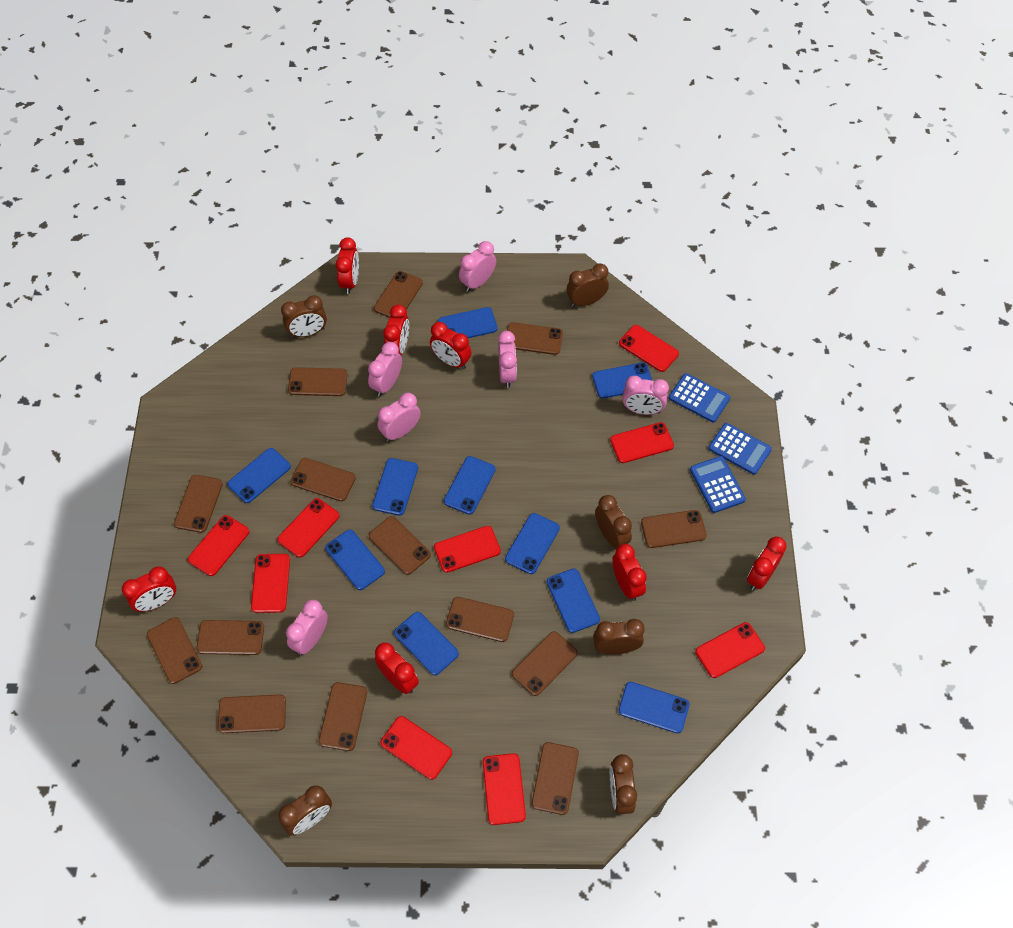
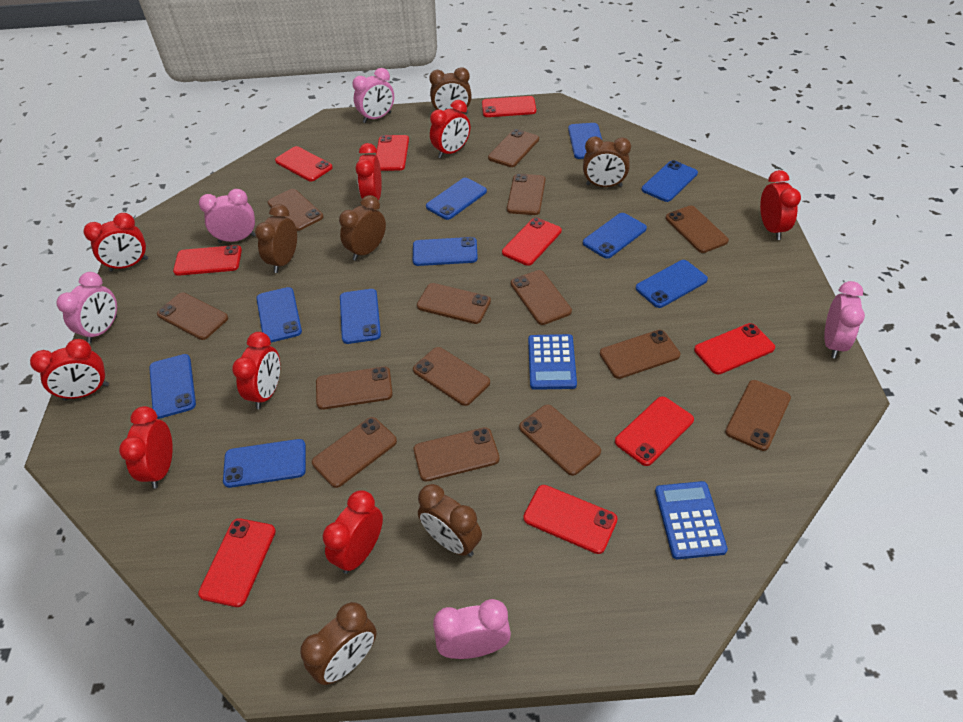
blue calculator: [669,373,731,423] [690,456,746,513] [708,423,772,475] = 3 -> [528,334,577,390] [655,481,728,559] = 2
pink clock: [286,599,328,655] [368,342,402,397] [377,392,421,442] [459,241,496,292] [498,331,517,388] [623,376,669,415] = 6 -> [56,272,117,343] [199,189,255,243] [352,68,394,123] [433,599,511,659] [824,281,865,359] = 5
red clock: [122,567,176,612] [336,237,359,294] [375,642,419,694] [383,304,409,355] [430,322,472,369] [612,544,647,601] [747,536,787,591] = 7 -> [30,339,109,400] [84,213,148,271] [119,406,173,489] [232,332,280,409] [323,490,383,574] [356,143,382,200] [430,100,470,158] [760,170,801,240] = 8

